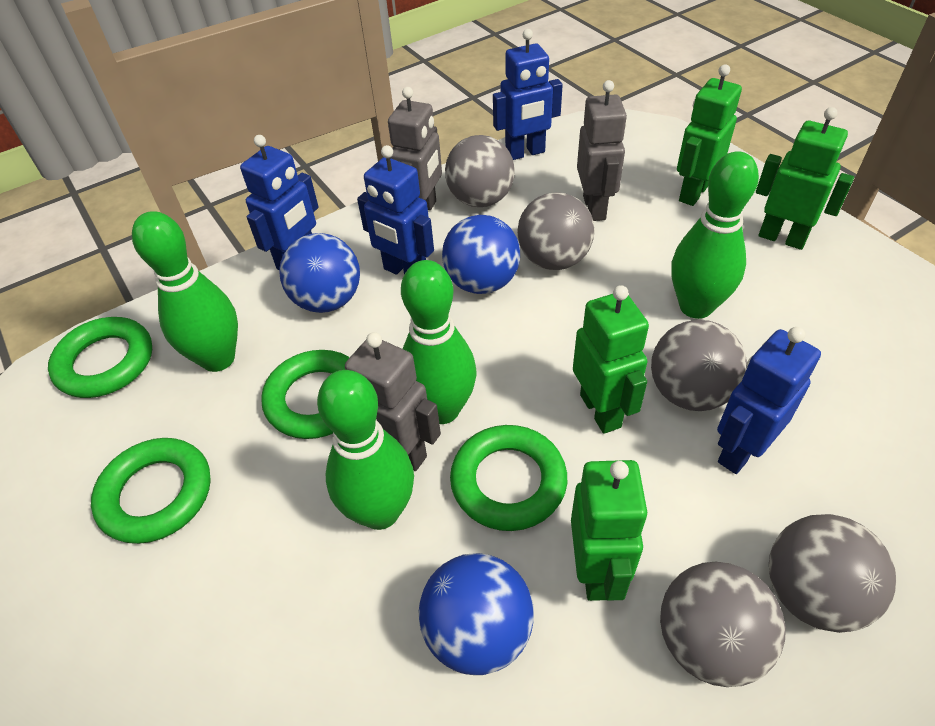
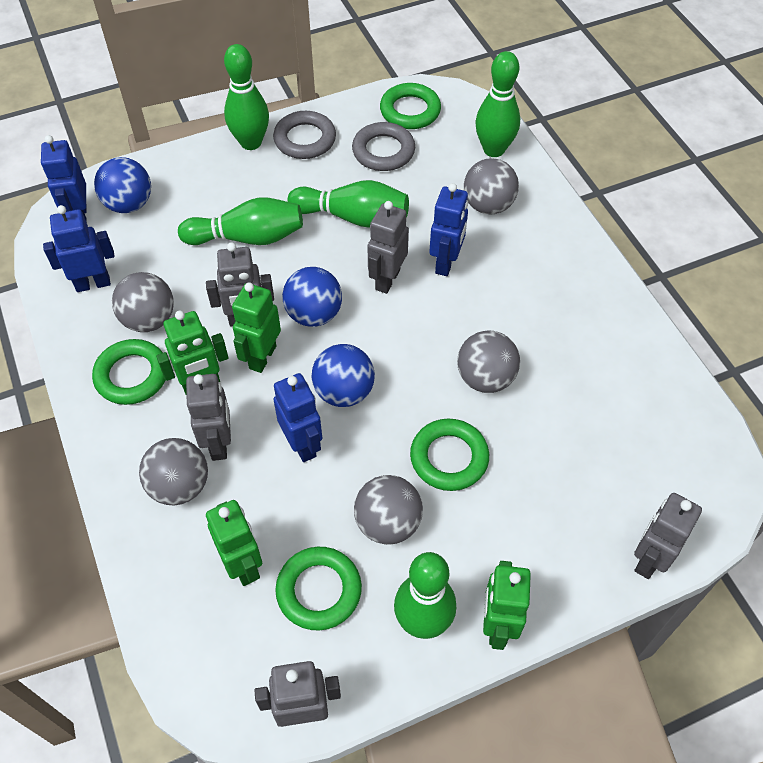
green bowling pin: [132,211,238,372] [317,370,414,530] [401,260,476,424] [671,151,759,319] = 4 -> [178,197,303,245] [224,44,269,150] [288,180,409,228] [394,552,456,639] [475,51,520,157] = 5
grey ring: none = 0 -> [273,111,336,159] [352,122,415,171] = 2
grey robot: [345,332,441,471] [388,87,442,210] [577,80,627,221] = 3 -> [186,374,231,461] [206,242,274,327] [254,661,341,727] [367,201,409,294] [634,493,702,579] = 5

